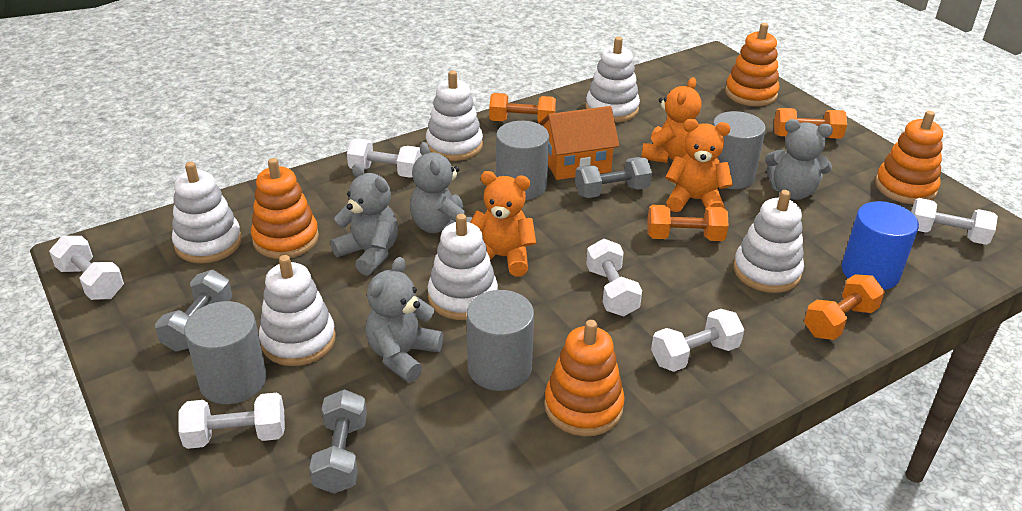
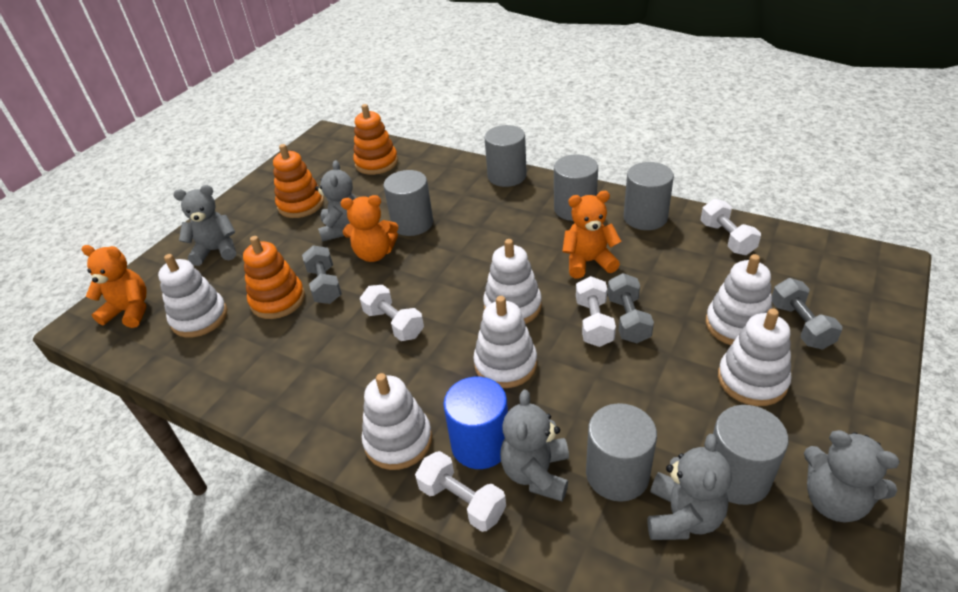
grey cylinder: [184,301,266,404] [467,290,534,391] [496,121,549,200] [713,111,766,189] = 4 -> [384,170,433,236] [484,125,527,187] [554,155,598,221] [586,403,657,502] [624,162,674,230] [713,405,789,505] = 6
grey teddy bear: [330,164,398,276] [365,257,443,382] [410,142,472,233] [765,119,833,200] = 4 -> [173,185,236,266] [315,160,357,242] [500,390,569,501] [647,434,732,540] [804,430,900,523] = 5
orange dumbbell: [489,93,556,123] [647,205,729,241] [774,108,847,139] [804,274,885,340] = 4 -> none = 0
orange house: [539,106,619,180] = 1 -> none = 0
orange stacking toy: [251,158,319,259] [544,320,625,436] [725,23,779,106] [875,111,943,204] = 4 -> [243,236,305,319] [273,144,324,218] [353,104,398,175] = 3
white dumbbell: [49,236,124,300] [178,393,285,449] [347,139,422,178] [586,239,642,316] [651,309,744,372] [911,198,998,245] = 6 -> [360,285,424,341] [415,451,506,532] [576,276,616,347] [701,199,761,255] = 4

